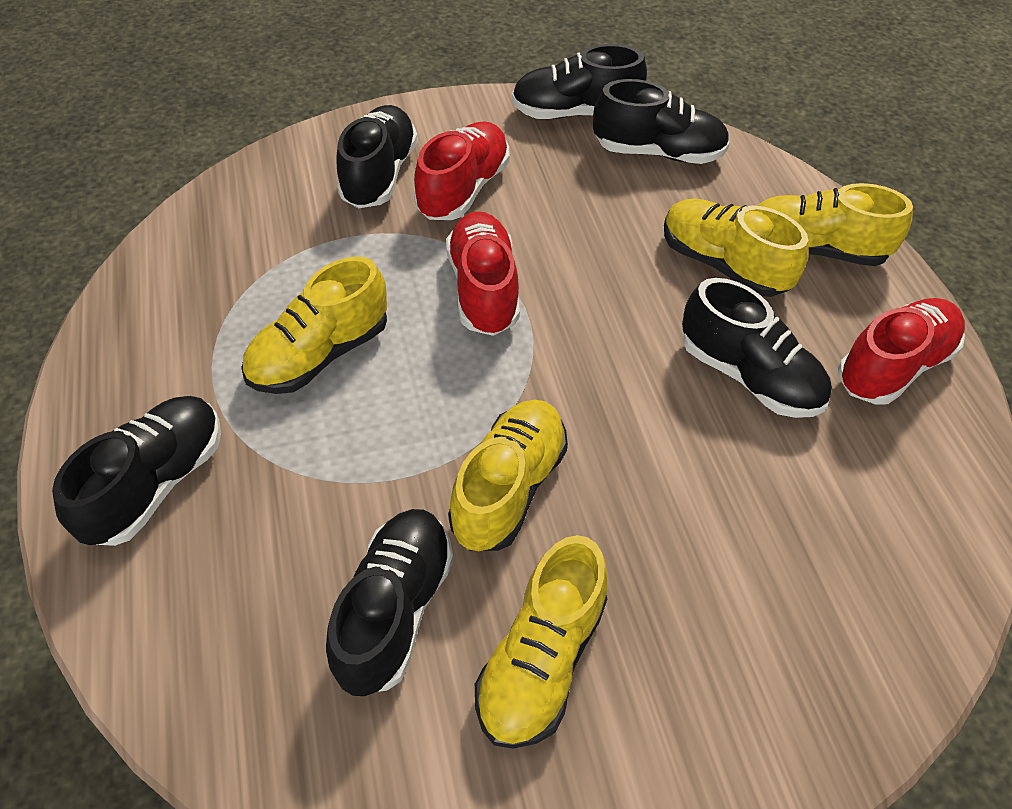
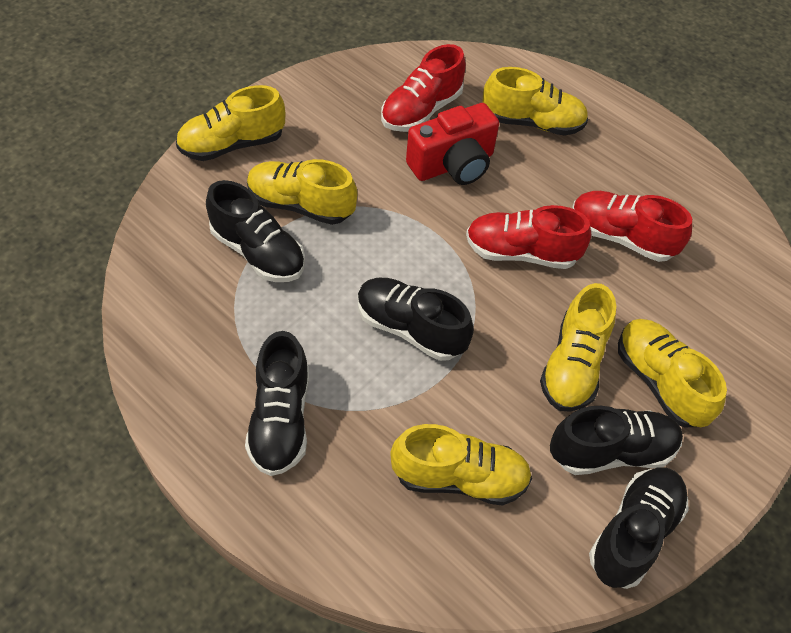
black shoe: [52,396,221,546] [326,509,453,696] [336,105,418,208] [512,44,647,119] [593,79,730,164] [682,278,832,418] = 6 -> [206,180,305,282] [245,331,309,476] [358,278,474,361] [550,406,683,475] [589,468,689,589] = 5
red camera: none = 0 -> [406,103,499,185] = 1
yellow shoe: [241,256,387,394] [448,400,568,551] [475,535,608,749] [664,199,809,297] [757,183,913,266] = 5 -> [176,85,285,161] [247,159,358,225] [390,424,532,506] [482,67,588,136] [540,283,616,412] [618,319,727,427] = 6

